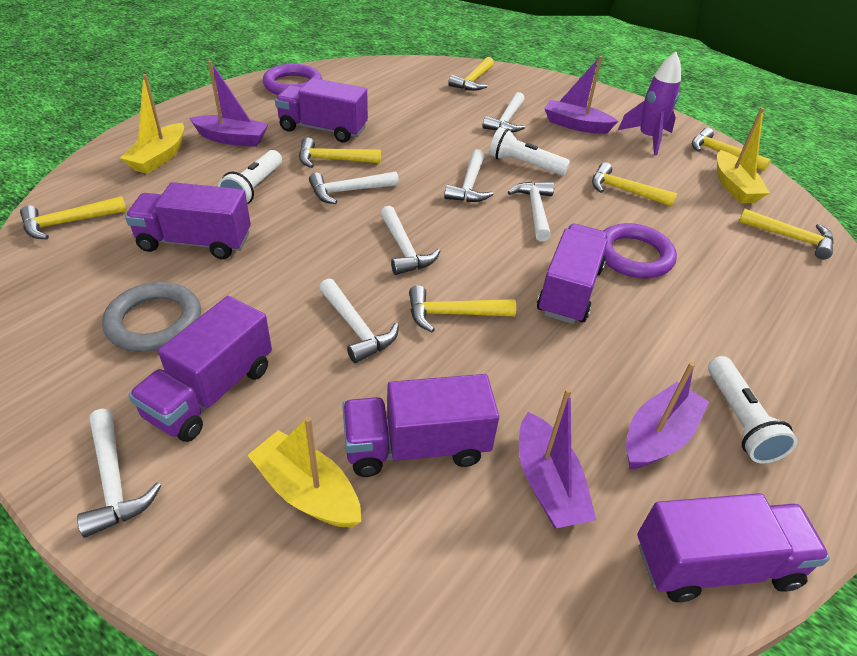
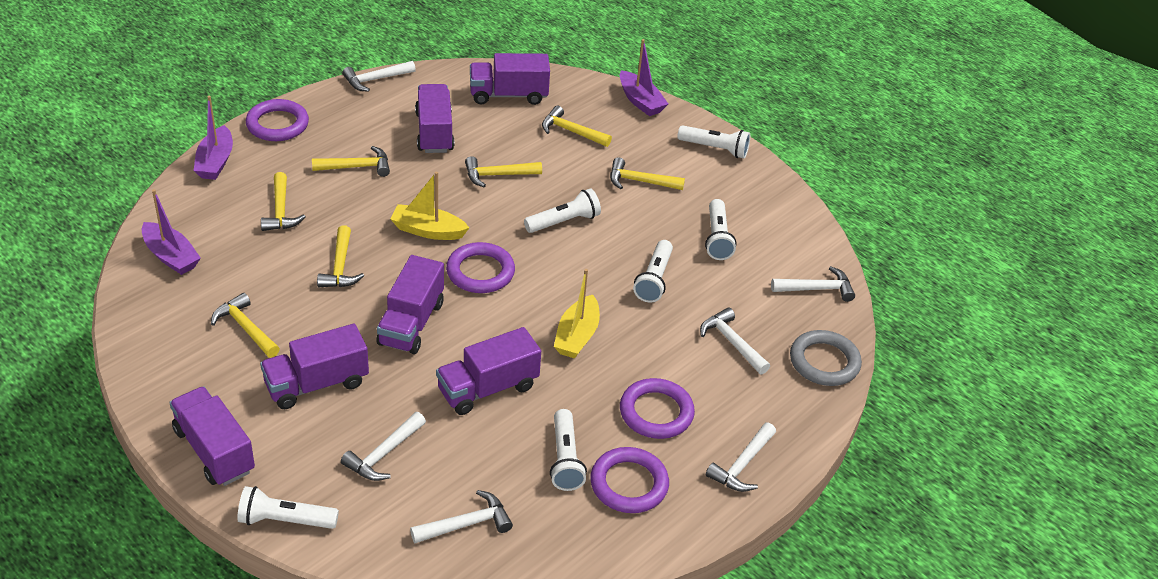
purple boat: [189,61,269,147] [519,388,596,528] [544,56,618,134] [626,362,709,469] = 4 -> [142,189,201,275] [194,96,233,180] [619,39,668,116] = 3
purple ring: [263,64,322,95] [603,223,677,278] = 2 -> [246,99,309,141] [446,242,515,293] [590,447,669,513] [620,378,695,439] = 4
purple rocket: [618,52,681,155] = 1 -> none = 0
white flashlight: [218,150,282,204] [489,127,570,176] [708,356,797,463] = 3 -> [237,486,339,529] [524,188,601,233] [550,409,587,491] [633,240,673,303] [678,125,750,158] [705,199,736,260] = 6
white hammer: [77,409,161,538] [309,171,399,204] [319,279,399,363] [380,206,440,275] [444,149,494,202] [483,92,525,133] [508,181,554,242] = 7 -> [341,412,426,481] [342,61,416,92] [410,490,513,543] [700,307,770,375] [706,423,776,492] [771,266,855,302] = 6
yellow boat: [120,74,184,174] [248,417,361,528] [717,107,770,203] = 3 -> [390,172,469,240] [554,269,600,358] = 2

